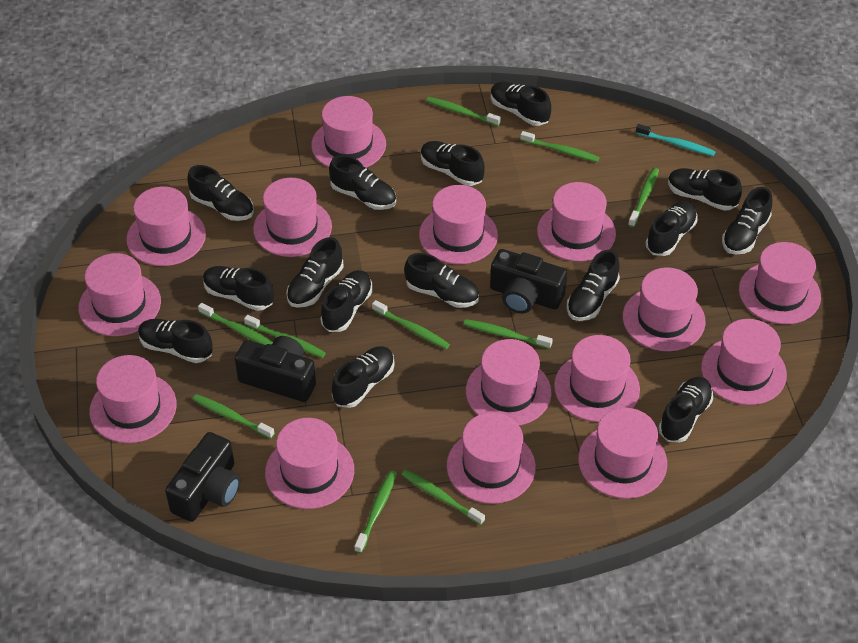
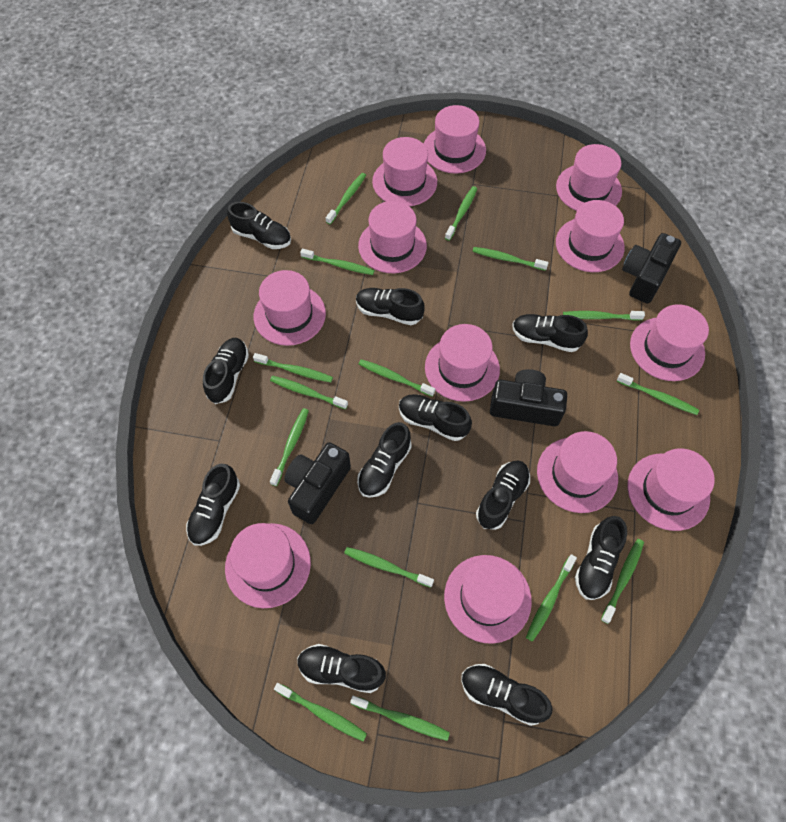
black shoe: [138,319,213,363] [188,165,254,221] [203,266,274,311] [286,237,344,308] [320,270,373,332] [329,155,396,210] [332,346,395,408] [404,253,479,308] [421,141,485,186] [491,82,551,126] [567,250,620,321] [646,201,698,256] [658,377,713,442] [668,168,742,211] [722,187,773,255] = 15 -> [186,464,240,546] [203,338,249,404] [227,202,291,249] [297,644,386,693] [356,288,425,325] [357,422,412,498] [399,394,472,441] [461,664,552,726] [476,461,530,530] [512,314,588,352] [575,516,627,600] = 11
green toothbrush: [192,394,275,439] [198,303,273,345] [244,315,326,358] [354,470,397,553] [372,300,450,349] [401,469,485,525] [426,97,501,126] [463,319,553,349] [520,131,600,162] [628,168,659,227] = 10 -> [253,353,333,382] [270,376,348,409] [270,408,309,486] [274,683,367,741] [300,249,375,275] [326,173,366,225] [344,547,434,588] [350,696,450,741] [359,359,435,397] [445,186,477,241] [472,247,549,271] [526,554,577,642] [563,311,645,321] [601,539,644,624] [617,373,699,415] = 15
pink hat: [78,253,161,336] [90,355,177,443] [126,186,206,266] [253,178,332,257] [265,418,354,509] [311,96,386,168] [419,185,498,264] [447,413,536,504] [466,339,551,426] [537,182,616,262] [554,335,640,422] [578,408,667,499] [623,267,706,351] [701,319,787,405] [739,242,821,324] = 15 -> [225,523,311,608] [254,270,326,346] [358,201,427,273] [372,137,437,206] [424,105,486,174] [425,324,500,402] [444,555,532,644] [537,431,618,513] [556,144,622,211] [556,200,625,272] [627,448,715,531] [630,304,709,381] = 12
turquoise toothbrush: [636,124,716,156] = 1 -> none = 0

